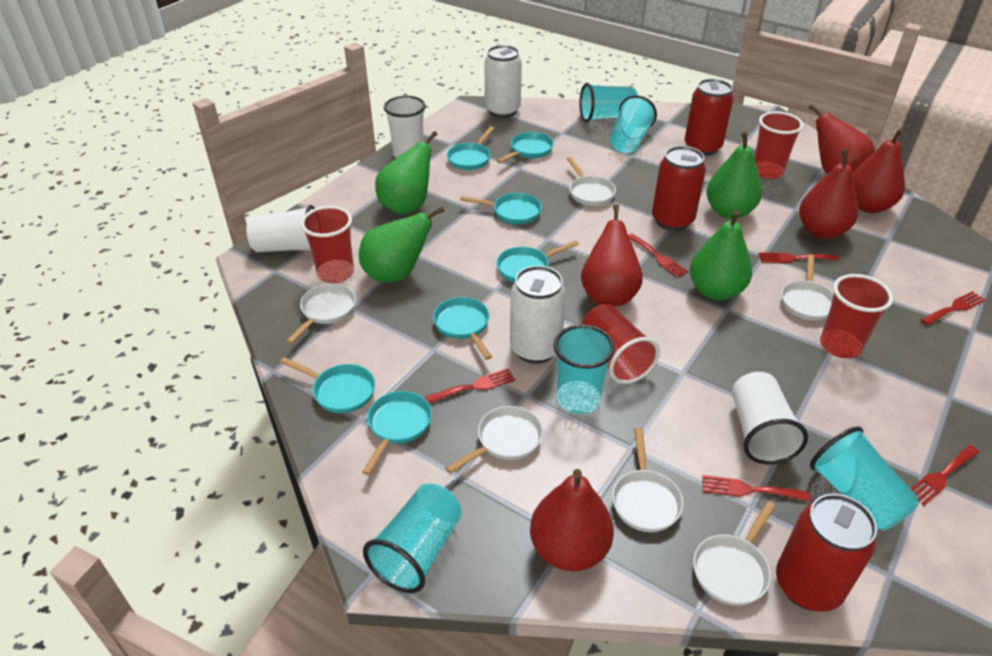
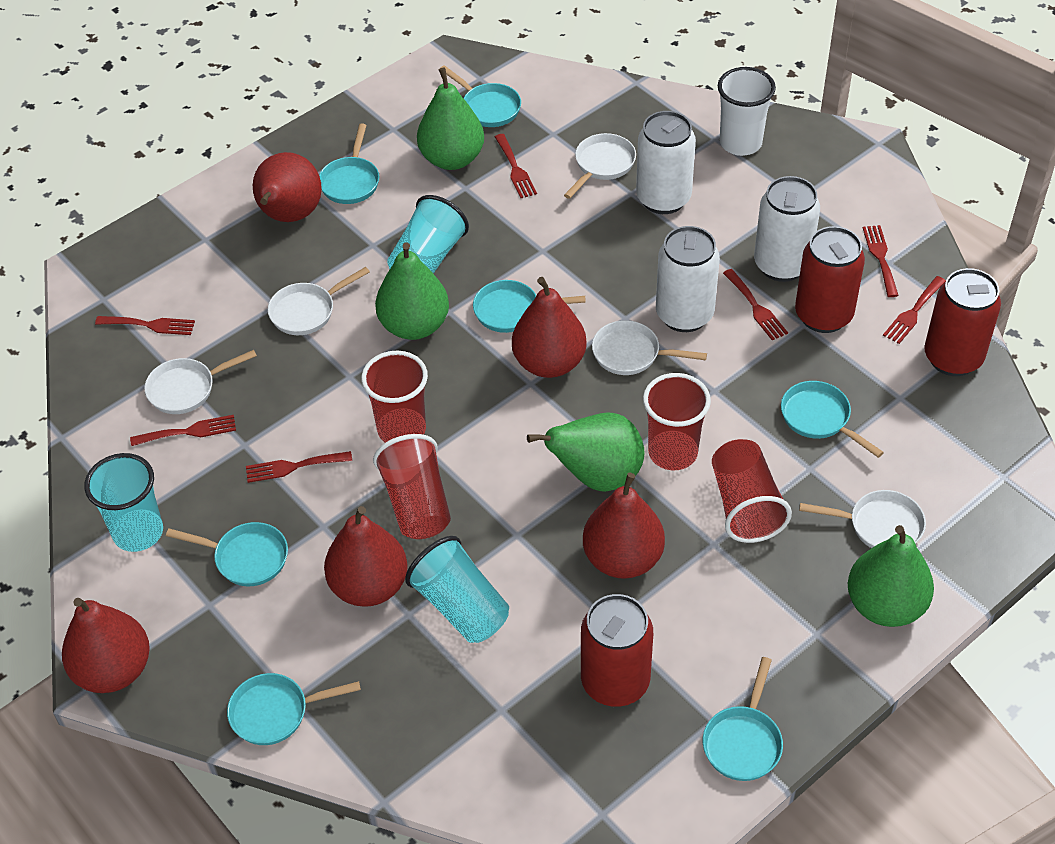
red fork: [425,368,515,404] [628,234,689,278] [702,475,811,502] [758,252,839,263] [910,445,979,505] [920,291,986,325] = 6 -> [95,316,195,335] [130,415,236,446] [246,451,352,483] [495,134,537,198] [723,269,788,340] [863,225,899,297] [883,276,946,344] = 7
turquoise cup: [363,484,462,593] [553,324,615,414] [579,83,638,122] [609,95,657,153] [810,427,919,531] = 5 -> [84,453,163,552] [387,195,469,274] [405,536,509,643] = 3
white can: [484,45,522,118] [510,266,566,364] = 2 -> [636,111,696,214] [656,226,720,332] [754,176,820,282] = 3
white cup: [246,205,315,252] [384,96,426,158] [732,372,808,464] = 3 -> [718,67,776,156] = 1
white pan: [286,283,356,344] [445,406,543,474] [567,157,616,206] [612,428,684,532] [693,501,776,606] [781,254,834,321] = 6 -> [144,350,257,414] [268,267,370,335] [564,133,636,199] [592,320,707,375] [799,490,926,548] = 5

